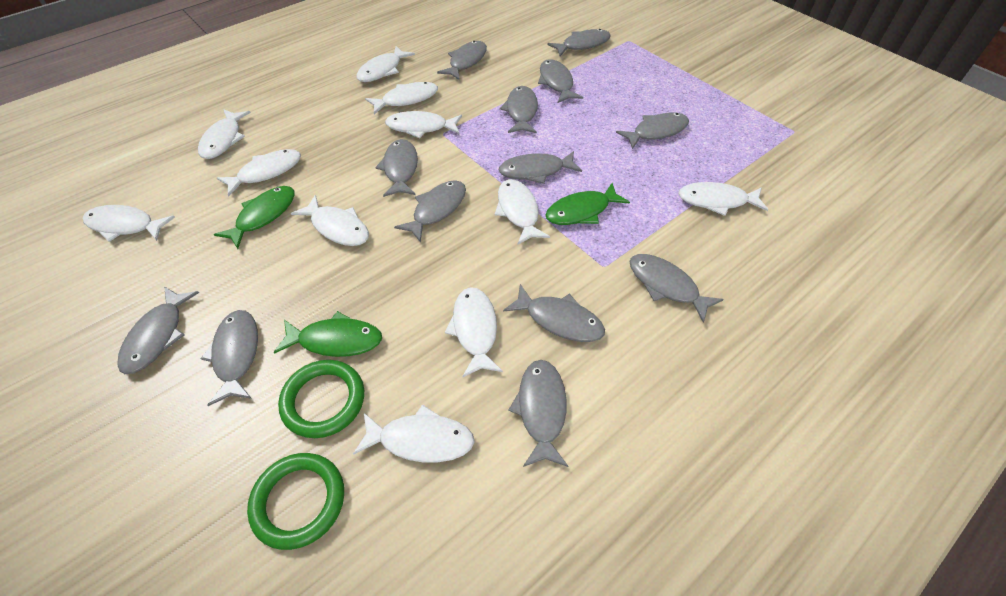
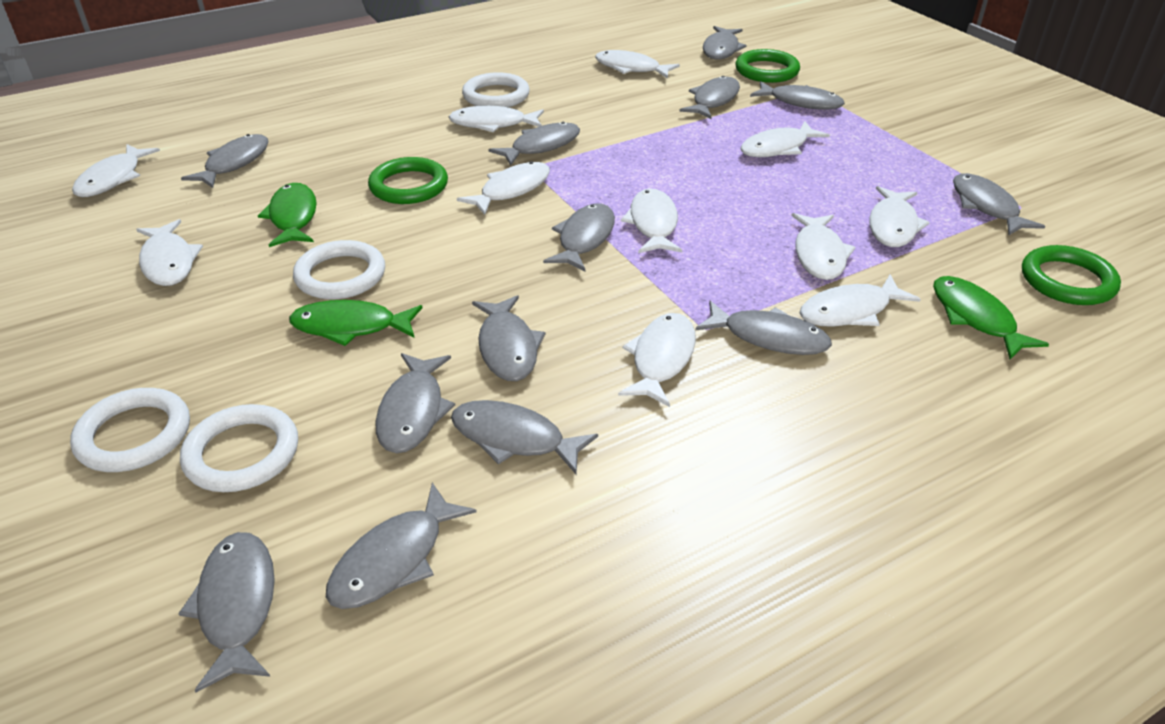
green ring: [247,453,344,550] [278,360,364,438] = 2 -> [368,157,448,204] [735,49,800,83] [1022,245,1121,305] = 3
white ring: none = 0 -> [70,388,190,472] [180,404,298,492] [293,240,385,299] [462,72,530,107] = 4

